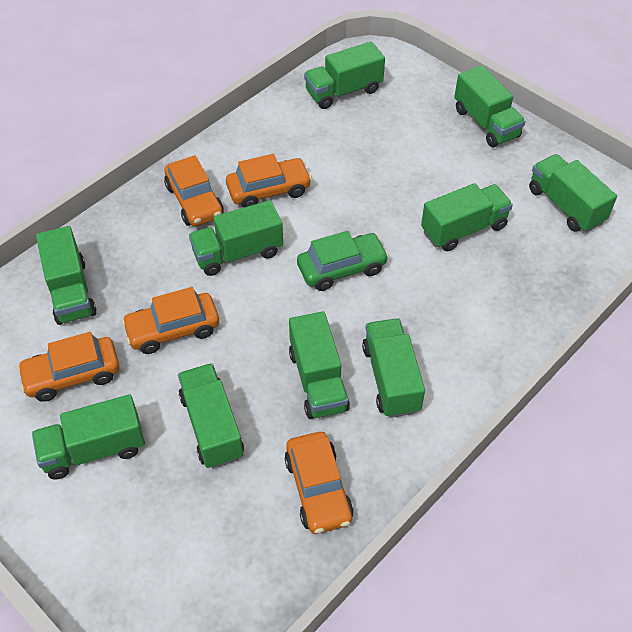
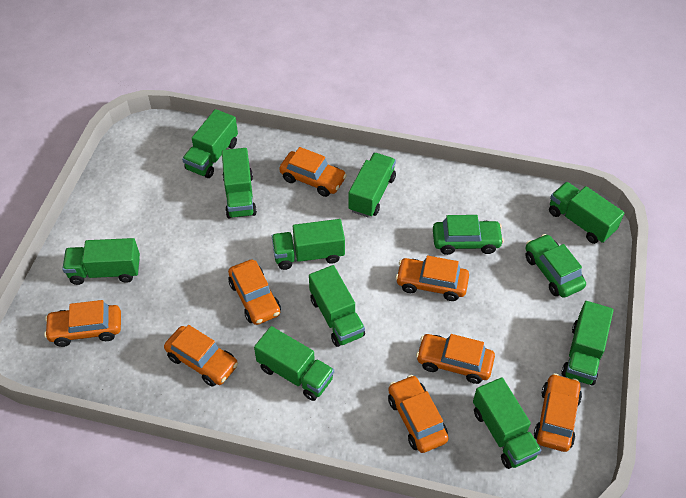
green car: [297,231,389,291] = 1 -> [433,215,504,255] [525,234,586,298] = 2
orange car: [17,332,119,402] [121,287,219,354] [164,155,224,226] [226,154,312,208] [284,432,354,534] = 5 -> [44,300,121,347] [164,325,238,387] [228,260,281,325] [279,147,347,197] [388,375,449,453] [395,256,469,301] [416,334,495,384] [534,373,582,452] = 8

